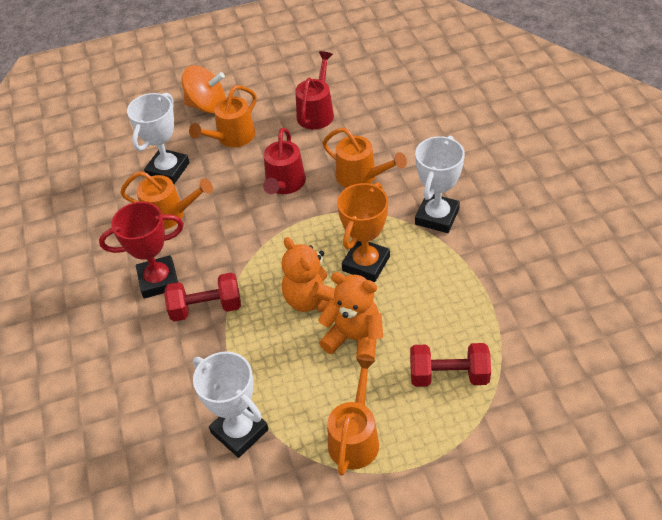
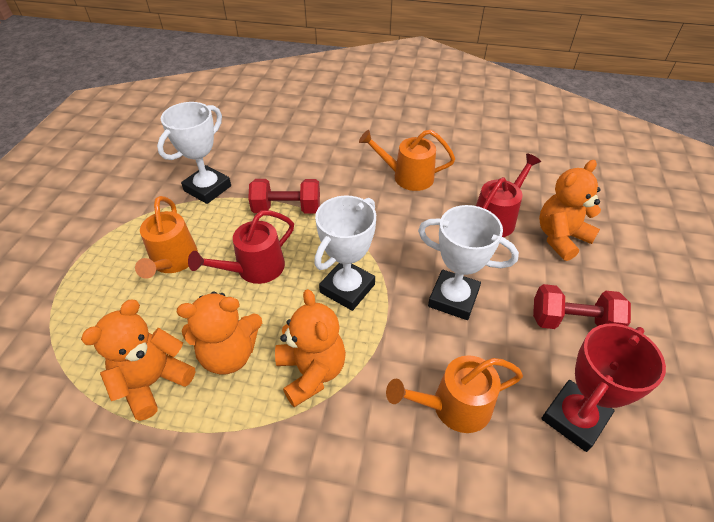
orange spinning top: [182,66,225,114] = 1 -> none = 0
orange teddy bear: [282,237,335,312] [318,272,383,360] = 2 -> [81,299,195,421] [177,292,262,375] [275,289,346,407] [539,160,601,261] = 4
orange trophy: [337,182,390,282] = 1 -> none = 0
orange watering can: [120,171,213,229] [189,85,257,147] [322,128,407,188] [328,357,379,476] = 4 -> [135,196,198,279] [359,130,455,191] [386,355,523,433] = 3

